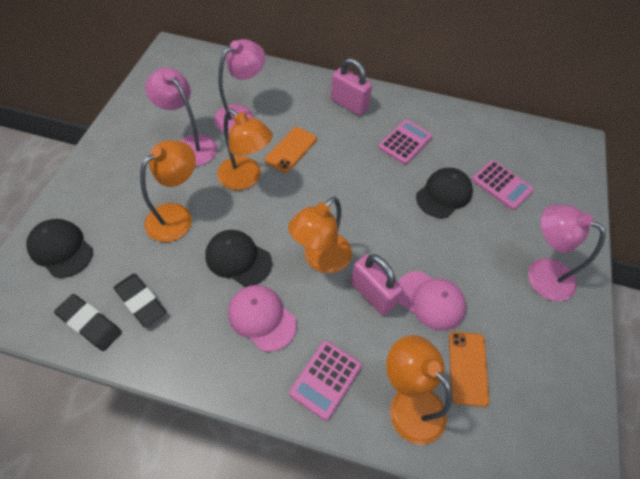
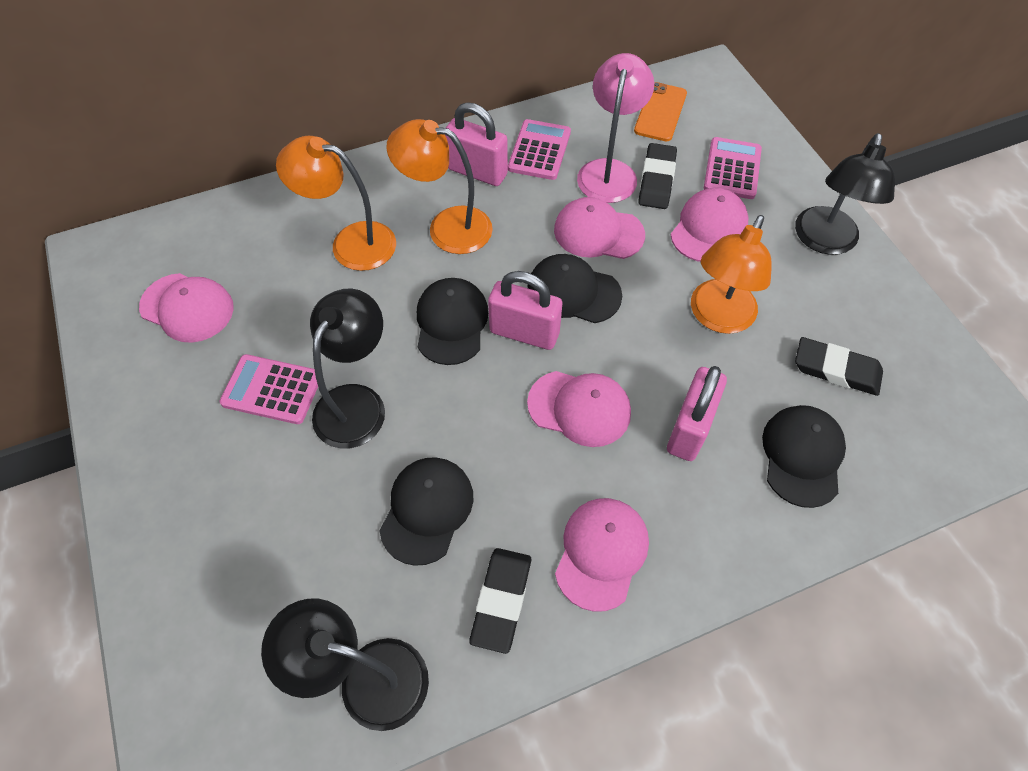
black cap: [26,219,93,278] [205,230,272,286] [416,168,473,218] = 3 -> [379,457,473,566] [417,278,489,365] [528,254,622,323] [762,405,846,508] = 4
black eraser: [54,294,122,351] [114,273,166,328] = 2 -> [469,548,531,654] [638,143,677,209] [795,337,883,396] = 3
black lamp: none = 0 -> [261,599,429,731] [310,288,385,449] [795,133,895,255] = 3
orange lamp: [140,140,196,242] [217,109,273,190] [288,196,352,273] [386,335,452,444] = 4 -> [276,136,396,271] [386,119,493,254] [691,215,772,334] = 3
orange phone: [265,127,317,173] [449,331,489,407] = 2 -> [634,82,687,141] = 1
pink cap: [228,285,297,352] [398,271,466,331] = 2 -> [139,273,234,343] [527,371,631,447] [554,197,645,259] [555,498,649,612] [671,188,748,262] = 5
pink lamp: [145,68,217,166] [214,39,265,134] [528,205,606,301] = 3 -> [577,53,654,203] = 1
pink padlock: [331,58,372,116] [351,254,403,315] = 2 -> [445,102,508,186] [488,271,562,350] [667,366,727,461] = 3

